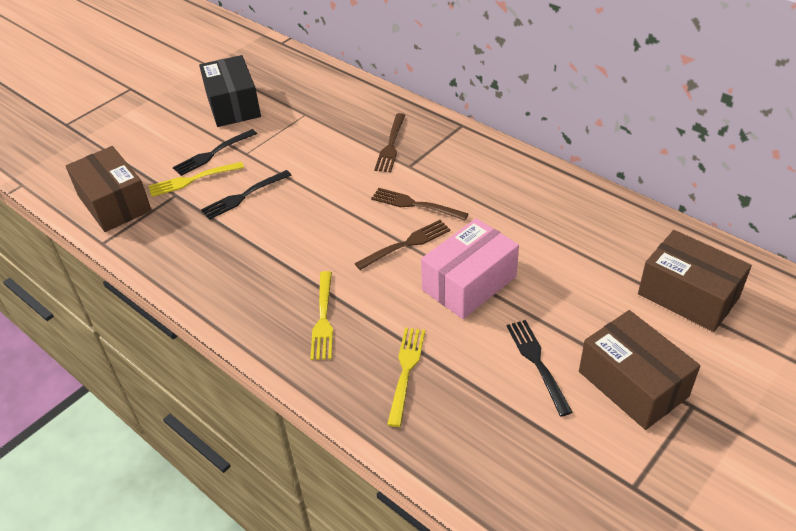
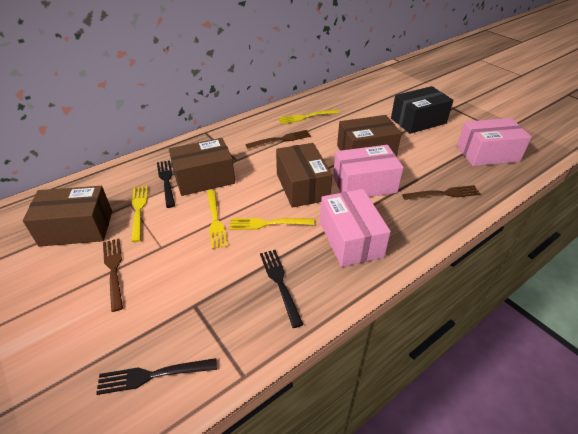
brown box: [66,146,152,232] [579,310,700,430] [638,230,752,332] = 3 -> [23,186,112,247] [169,138,235,196] [276,143,332,208] [337,115,402,156] = 4
pink box: [421,218,519,319] = 1 -> [320,189,391,267] [333,145,404,197] [457,118,532,166] = 3
yellow fork: [149,162,244,197] [310,271,333,360] [387,328,425,427] = 3 -> [131,186,148,242] [207,190,228,249] [229,218,314,230] [278,109,339,124] = 4

